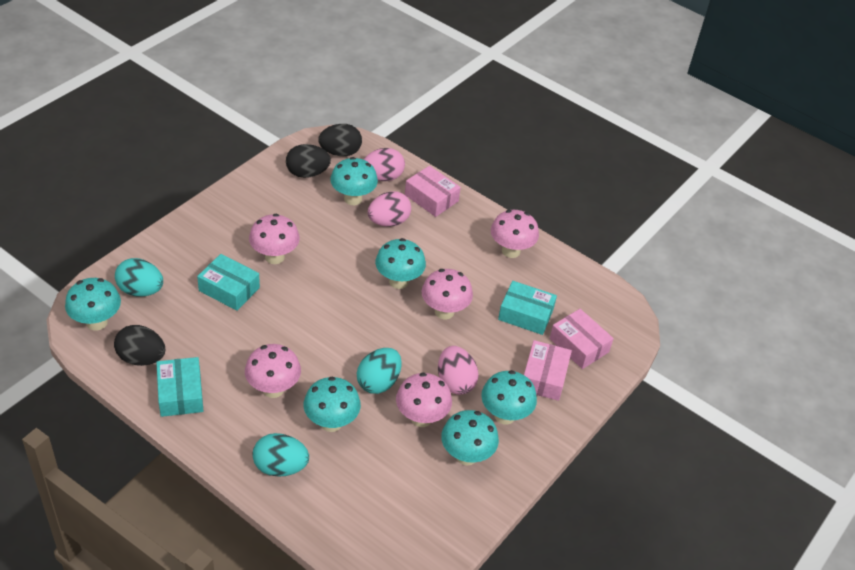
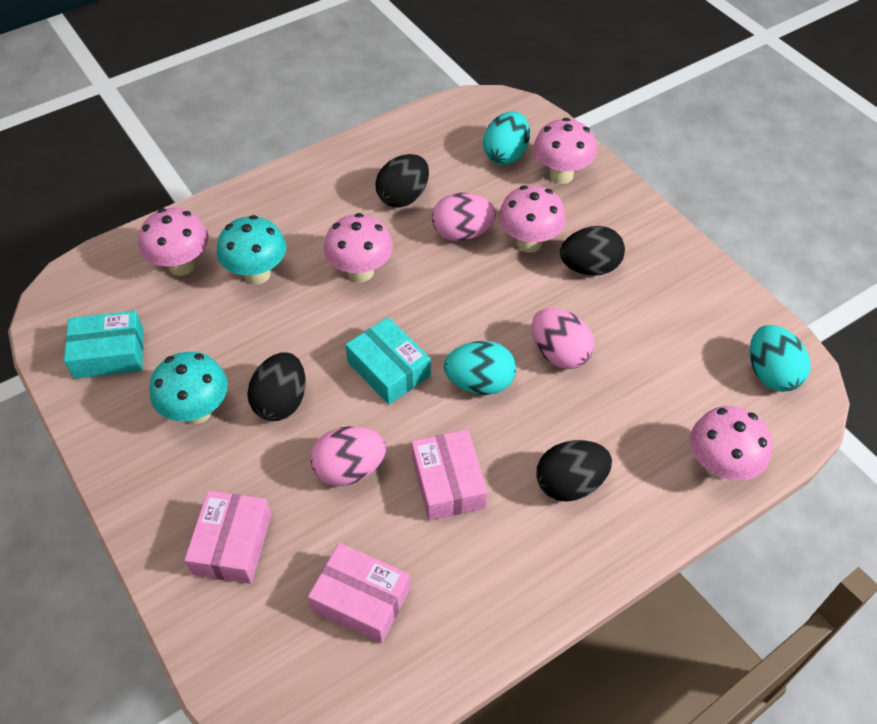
black egg: [114,325,165,366] [286,144,331,178] [318,124,362,156] = 3 -> [247,352,306,421] [375,154,429,208] [536,440,612,502] [560,226,625,276] = 4
turquoise box: [156,357,203,417] [197,254,260,311] [498,281,557,335] = 3 -> [64,311,144,379] [345,317,431,405] = 2
turquoise mushroom: [65,278,121,331] [304,377,361,432] [330,157,378,205] [375,238,426,289] [441,410,499,466] [481,370,537,424] = 6 -> [149,352,228,424] [217,215,286,284] = 2

